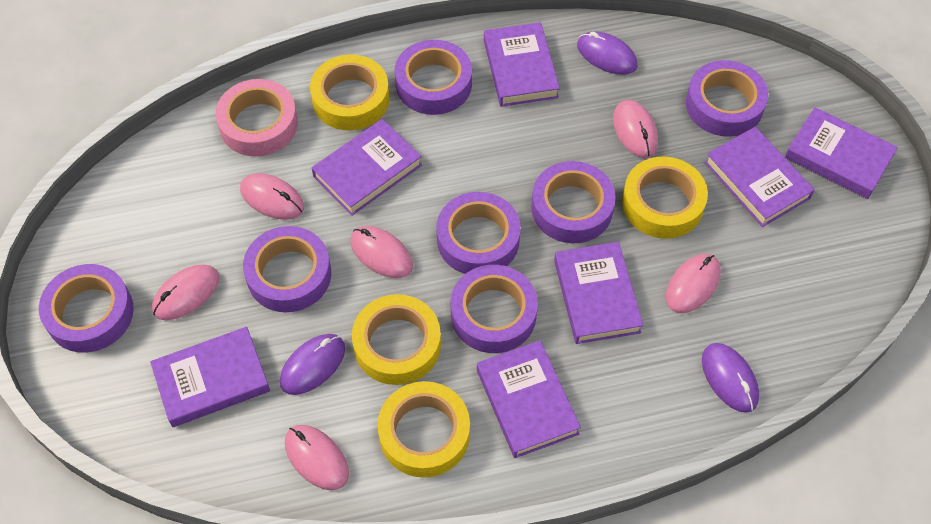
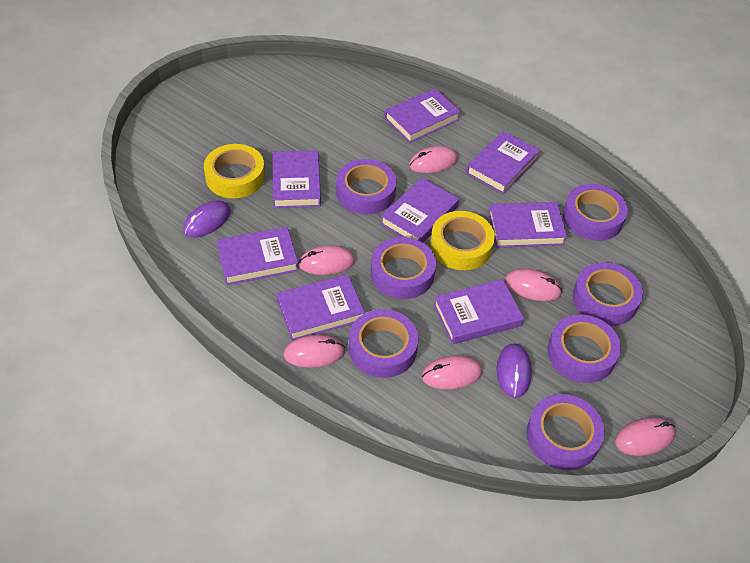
pink tape: [216,79,298,156] = 1 -> none = 0
purple book: [150,327,270,427] [312,119,422,216] [477,340,581,458] [484,22,560,107] [554,242,643,344] [704,127,815,227] [785,107,898,199] = 7 -> [217,227,299,285] [273,150,321,208] [277,274,365,341] [381,177,459,242] [385,88,461,143] [433,279,524,344] [466,131,540,194] [488,202,567,248] = 8
purple mouse: [280,334,345,395] [577,31,638,75] [702,343,759,413] = 3 -> [183,201,231,237] [496,343,532,398] = 2
yellow tape: [310,54,390,131] [352,294,441,385] [378,381,470,478] [622,157,708,239] = 4 -> [204,144,265,198] [430,211,495,270] = 2

